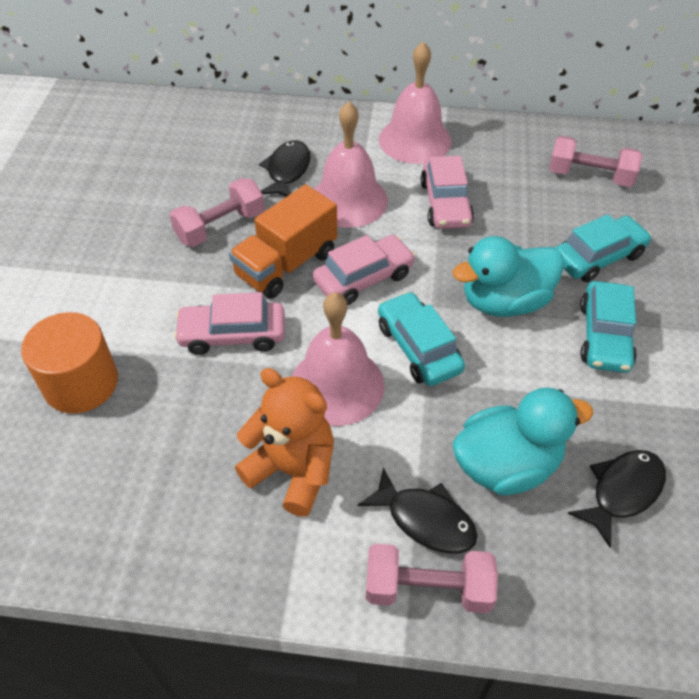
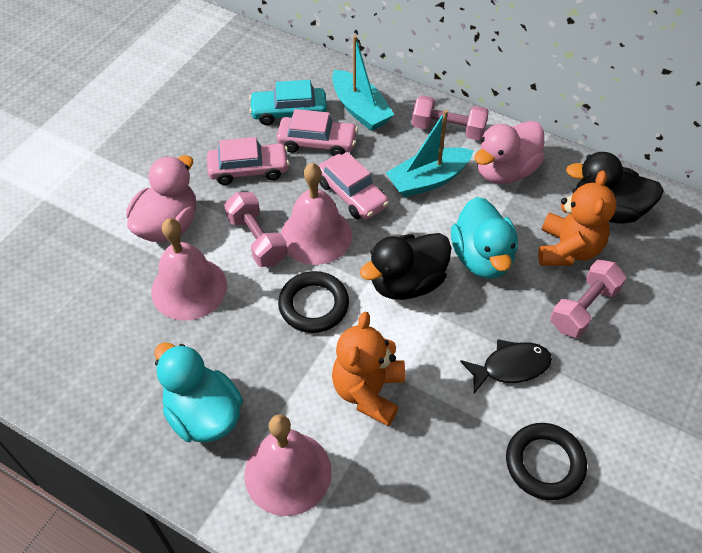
black duck: none = 0 -> [360,233,451,300] [566,152,664,224] = 2
black fish: [259,140,311,197] [358,467,478,553] [568,450,666,548] = 3 -> [460,339,552,394] = 1
black ring: none = 0 -> [278,271,349,333] [506,423,587,500] = 2
orange cylinder: [21,312,118,413] = 1 -> none = 0
orange teddy bear: [235,368,334,517] = 1 -> [332,312,405,426] [538,170,616,266] = 2
orange truck: [229,184,337,299] = 1 -> none = 0
pink duck: none = 0 -> [126,155,196,242] [474,121,544,184] = 2
turquoise boat: none = 0 -> [332,35,395,131] [386,110,474,198] = 2
turquoise car: [378,292,465,386] [555,214,652,282] [580,281,637,373] = 3 -> [249,80,327,125] = 1

